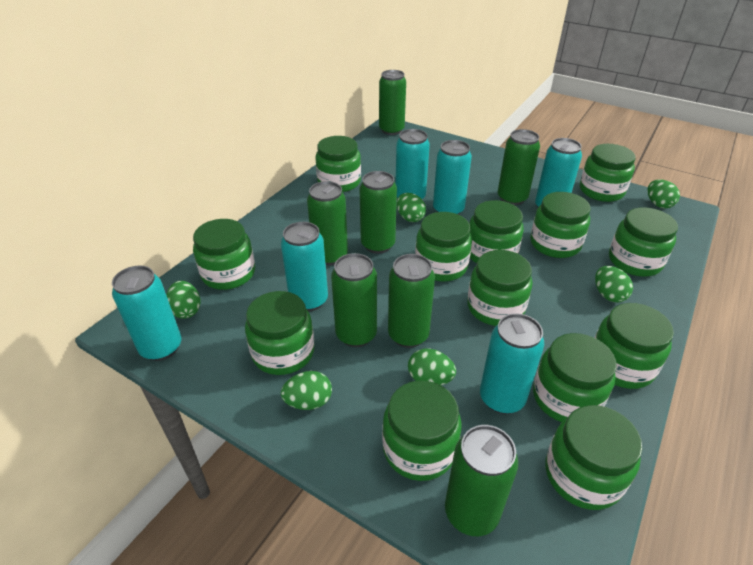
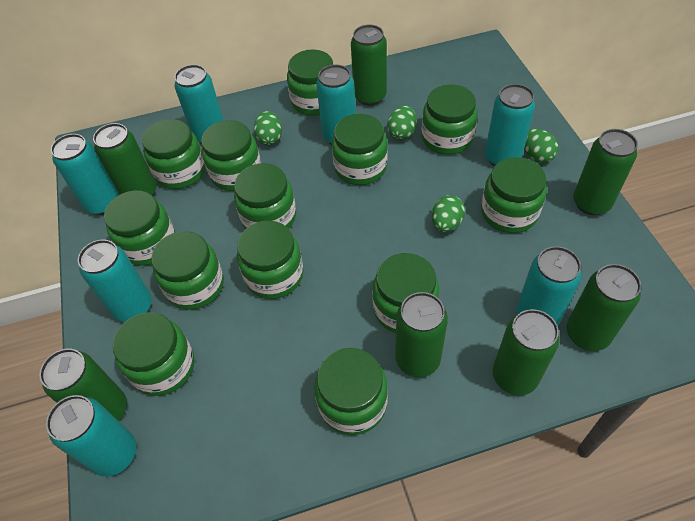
green egg: [166,281,201,318] [281,371,332,410] [397,193,426,222] [408,349,456,385] [595,266,633,303] [647,179,680,209] = 6 -> [254,111,282,145] [387,105,417,140] [432,195,465,232] [524,129,559,163] = 4
turquoise can: [112,266,181,361] [281,222,328,311] [395,129,430,199] [433,140,472,215] [480,313,544,414] [535,138,582,207] = 6 -> [46,395,136,477] [51,134,119,215] [78,240,152,322] [174,64,224,144] [316,64,356,145] [485,84,535,166] [516,246,582,326] = 7

